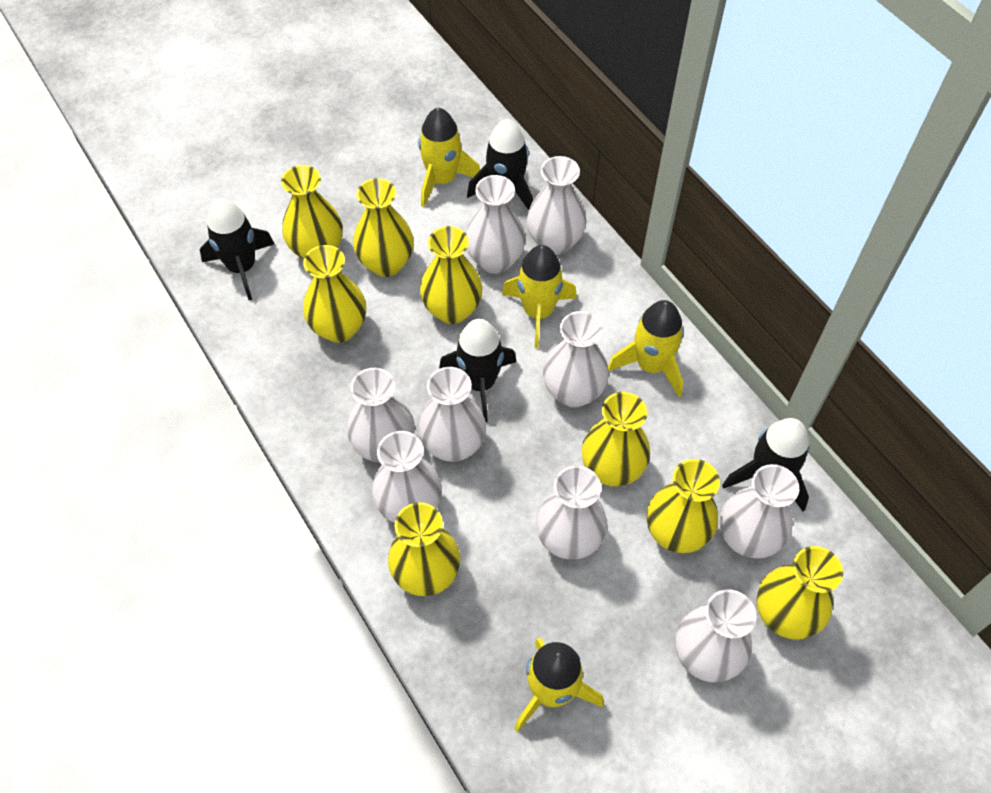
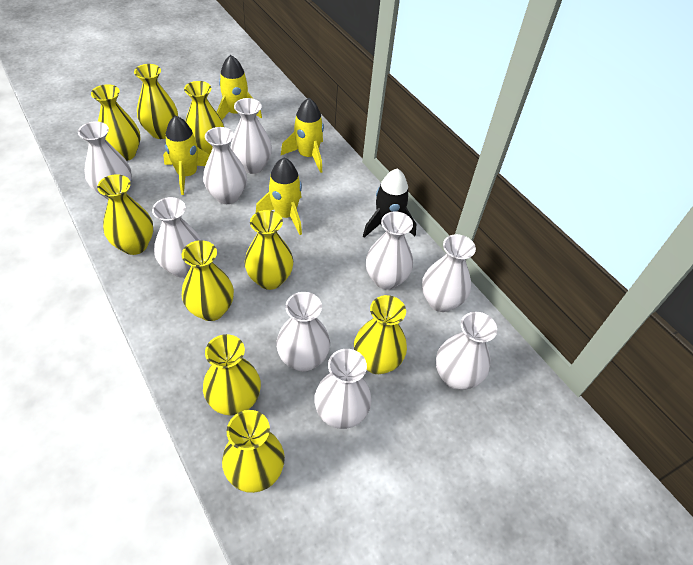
black rocket: [200,198,274,300] [439,319,517,422] [467,119,533,210] [722,418,809,511] = 4 -> [363,168,416,238] = 1
yellow vase: [281,165,343,259] [303,245,366,343] [353,178,414,277] [388,502,460,596] [420,226,483,324] [582,392,650,487] [647,459,720,553] [757,546,843,640] = 8 -> [91,84,140,161] [97,174,153,255] [134,64,178,139] [182,240,234,321] [184,81,224,155] [203,334,261,416] [222,410,285,493] [244,210,294,290] [354,295,407,374] = 9

